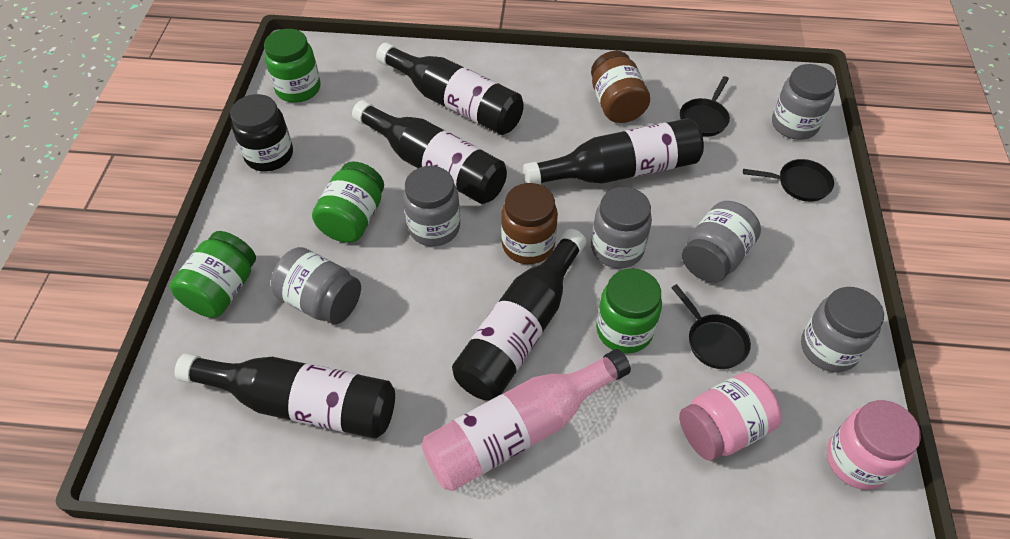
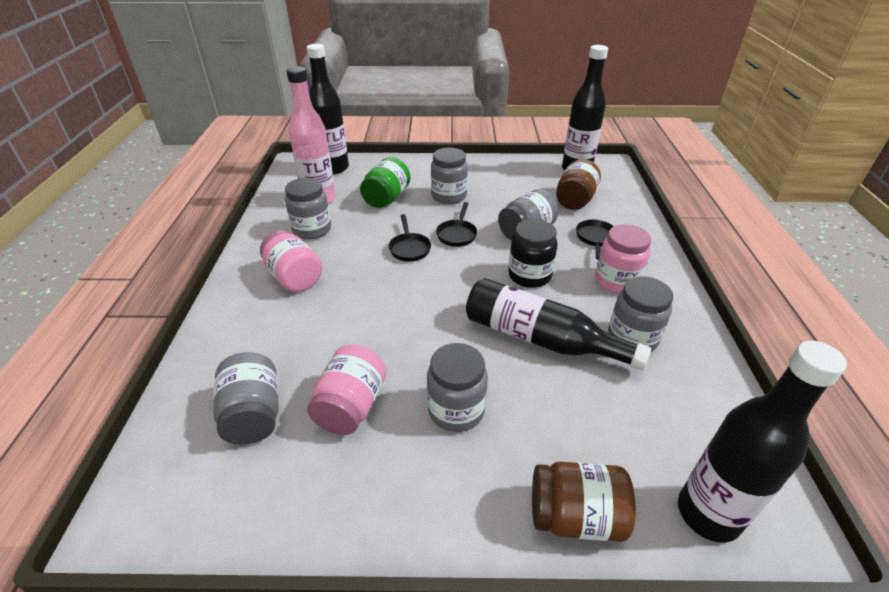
black bottle: [175,353,395,439] [352,100,507,204] [376,42,524,135] [452,229,587,400] [523,118,704,185] = 5 -> [307,44,349,174] [466,278,651,371] [562,45,608,170] [678,341,847,543] = 4
green jar: [170,231,256,318] [264,29,321,103] [312,161,384,243] [596,268,662,353] = 4 -> [360,157,410,208] = 1
pink jar: [679,372,781,461] [826,400,921,490] = 2 -> [260,230,322,292] [307,345,386,435] [595,224,651,294] = 3

